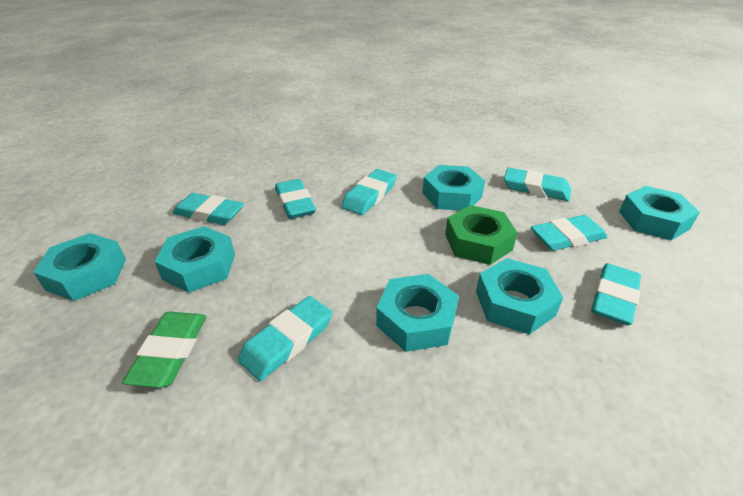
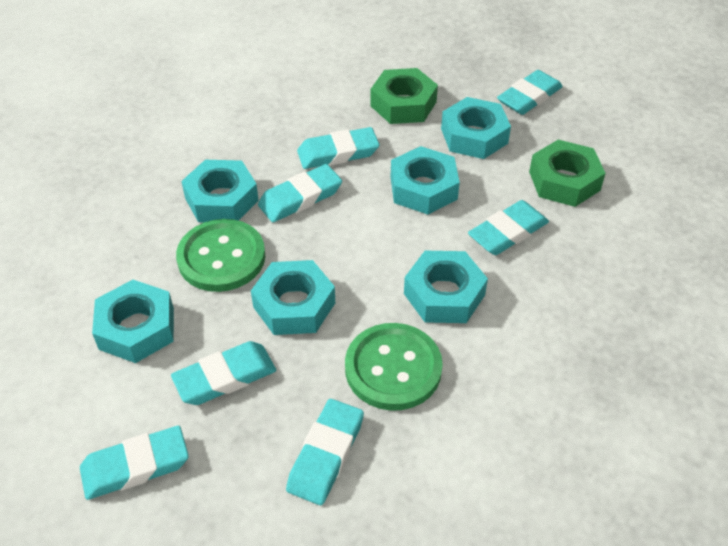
green button: none = 0 -> [176,219,265,292] [345,323,443,411] = 2
green eraser: [122,312,206,388] = 1 -> none = 0
green nut: [445,205,517,265] = 1 -> [370,68,438,124] [529,140,606,207] = 2

